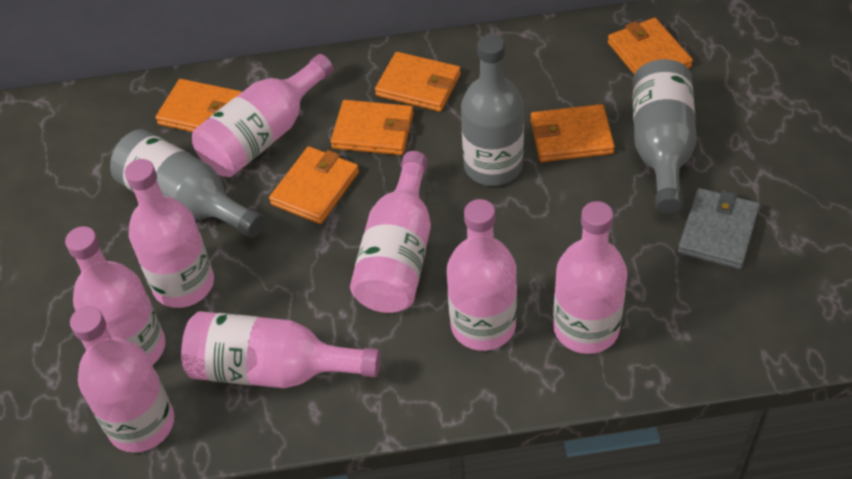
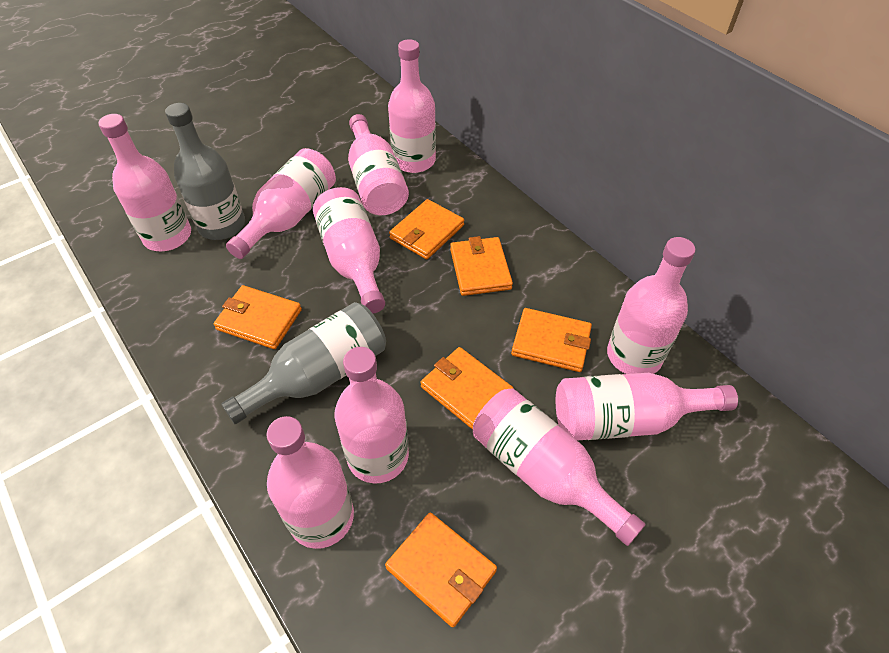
grey bottle: [110,129,265,238] [461,34,524,186] [632,59,697,214] = 3 -> [165,103,245,240] [221,302,386,424] = 2
grey wallet: [678,188,760,270] = 1 -> none = 0
pink bottle: [65,226,166,365] [70,306,174,453] [125,159,214,308] [181,311,381,388] [192,54,334,177] [350,151,431,313] [447,199,517,351] [553,201,628,354] = 8 -> [98,114,191,251] [226,148,336,259] [266,416,354,549] [313,187,385,314] [334,347,409,484] [348,114,409,215] [388,39,436,173] [473,388,645,546] [556,373,738,441] [607,237,695,374] = 10

